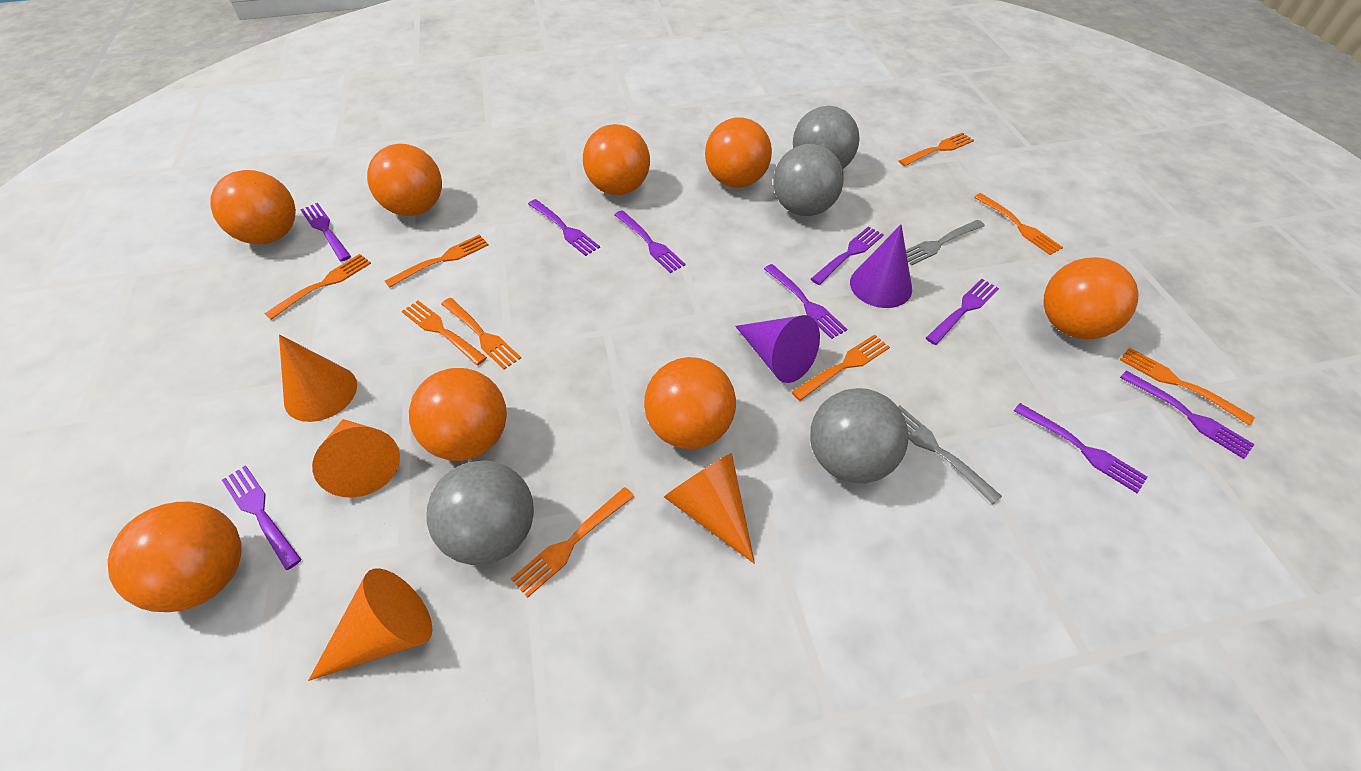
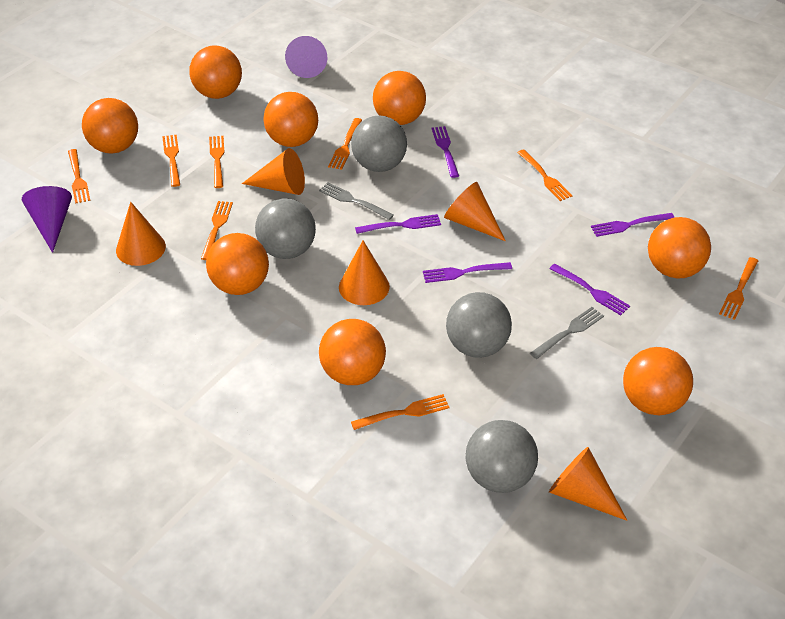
orange cone: [279,334,357,422] [308,568,432,681] [312,419,400,498] [664,453,755,564] = 4 -> [116,202,166,266] [242,148,305,195] [339,241,390,305] [444,182,506,241] [549,447,627,521] = 5
orange fork: [264,254,371,320] [385,235,489,288] [402,300,487,365] [441,298,521,370] [511,487,635,598] [792,334,890,401] [899,132,974,166] [974,193,1063,255] [1120,347,1255,425] = 9 -> [68,149,90,204] [162,134,180,187] [201,201,233,260] [209,136,225,188] [328,118,362,170] [351,394,450,430] [517,149,572,201] [719,257,758,320] = 8
purple fork: [222,465,302,570] [300,203,351,262] [528,199,600,256] [615,210,686,273] [764,264,847,339] [811,226,884,285] [926,279,999,345] [1014,403,1148,493] [1120,370,1255,459] = 9 -> [355,214,441,234] [423,262,512,283] [432,126,459,178] [549,264,630,316] [591,213,674,237] = 5

